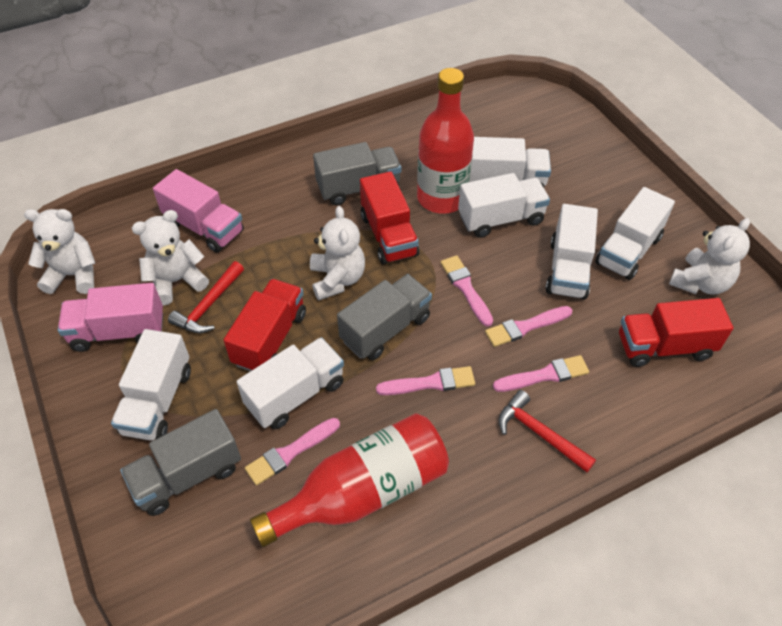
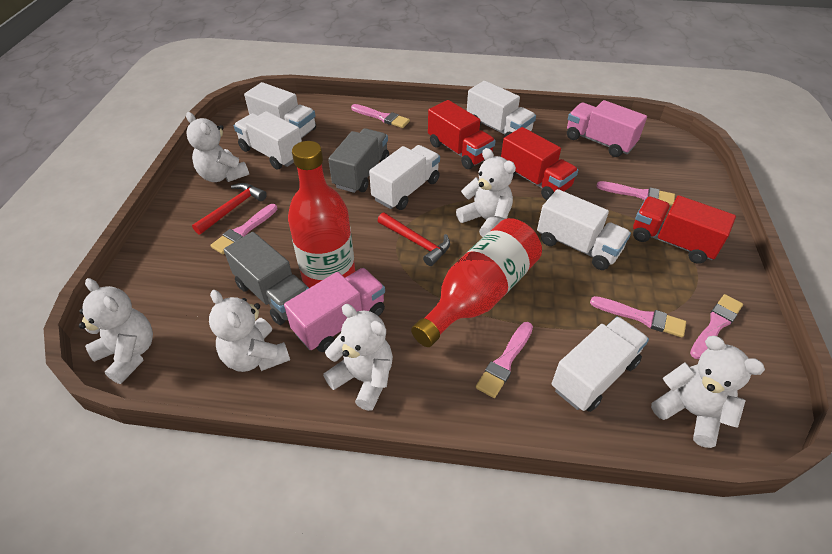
grey truck: [120,409,241,516] [313,142,401,205] [337,274,432,360] = 3 -> [224,232,309,325] [328,128,389,193] = 2
pink brush: [245,418,340,486] [376,366,475,395] [440,255,493,326] [485,306,572,347] [493,355,589,392] = 5 -> [210,204,278,254] [351,104,410,128] [476,322,533,398] [590,296,686,338] [596,181,675,206] [690,294,743,359] = 6
white teddy bear: [24,209,95,294] [132,210,209,306] [310,206,365,300] [669,218,750,295] = 4 -> [79,278,153,384] [186,112,249,182] [209,290,290,372] [323,304,393,411] [456,148,516,237] [651,336,765,448] = 6

